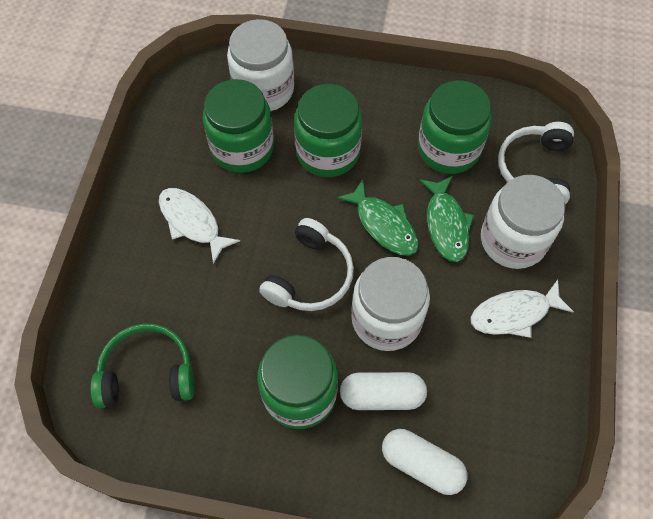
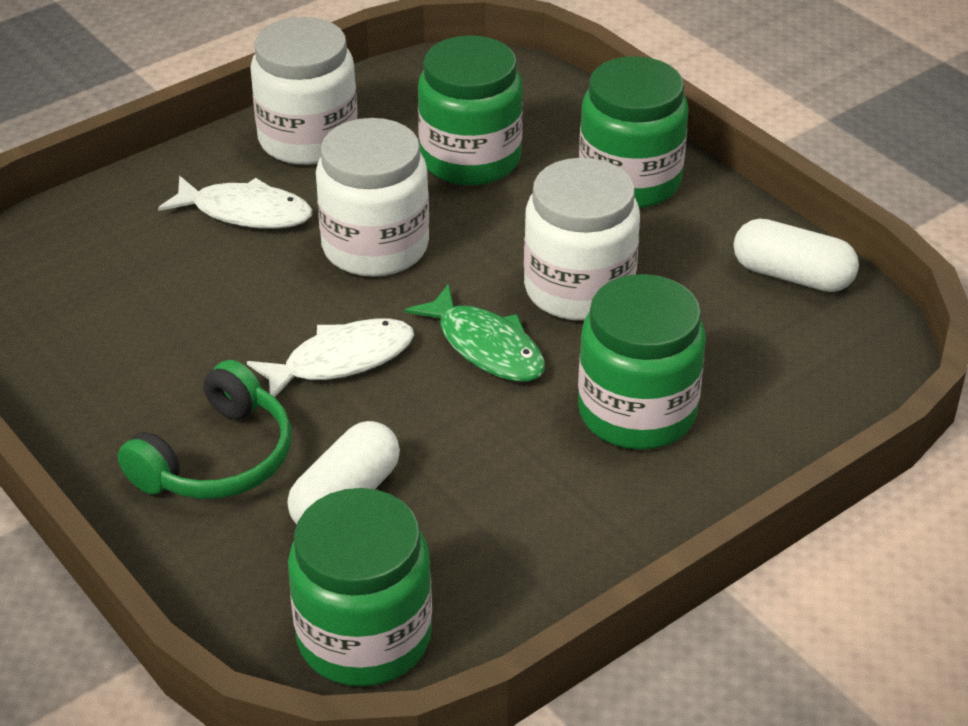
green fish: [337,179,418,256] [419,176,474,262] = 2 -> [404,284,545,382] = 1
white headphones: [259,218,354,311] [498,122,574,204] = 2 -> none = 0

